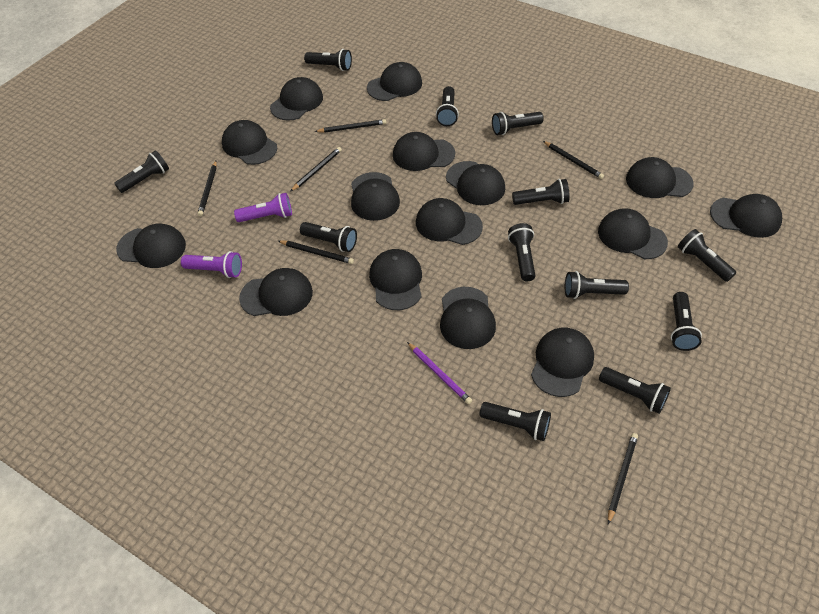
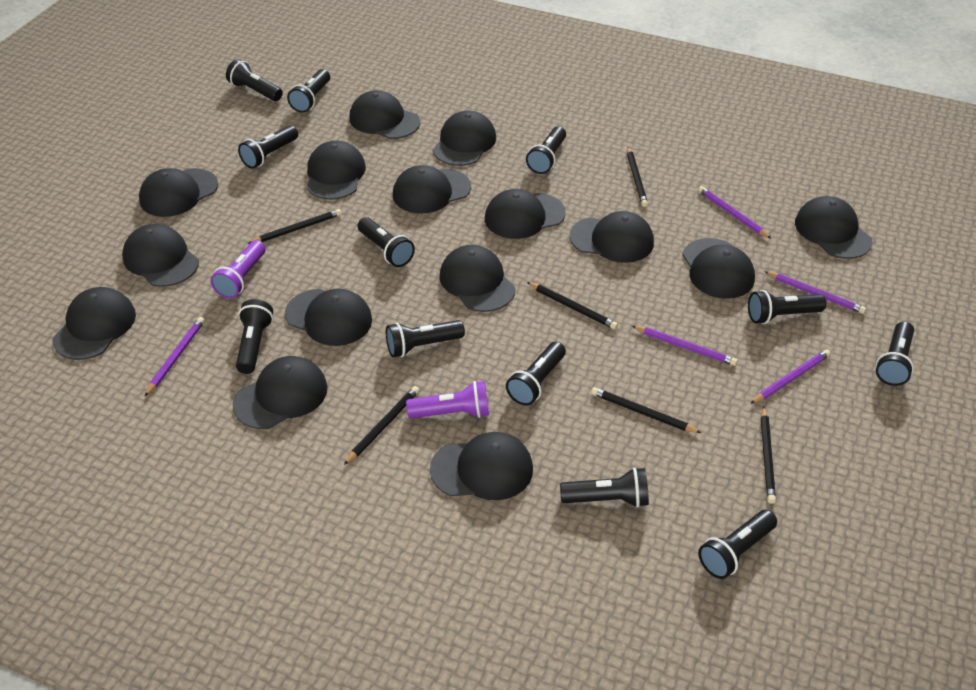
purple pencil: [407,342,472,404] = 1 -> [144,317,205,397] [632,326,738,366] [698,186,772,239] [750,349,831,404] [764,271,866,314] = 5

